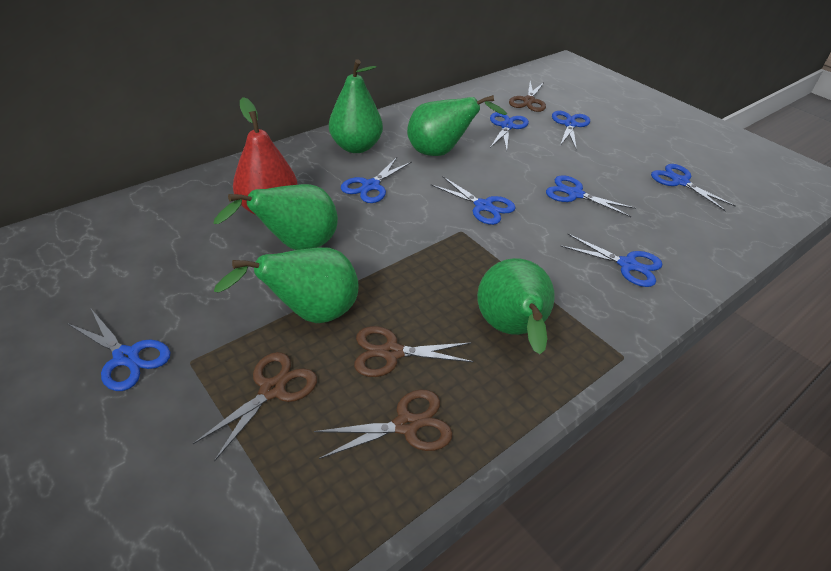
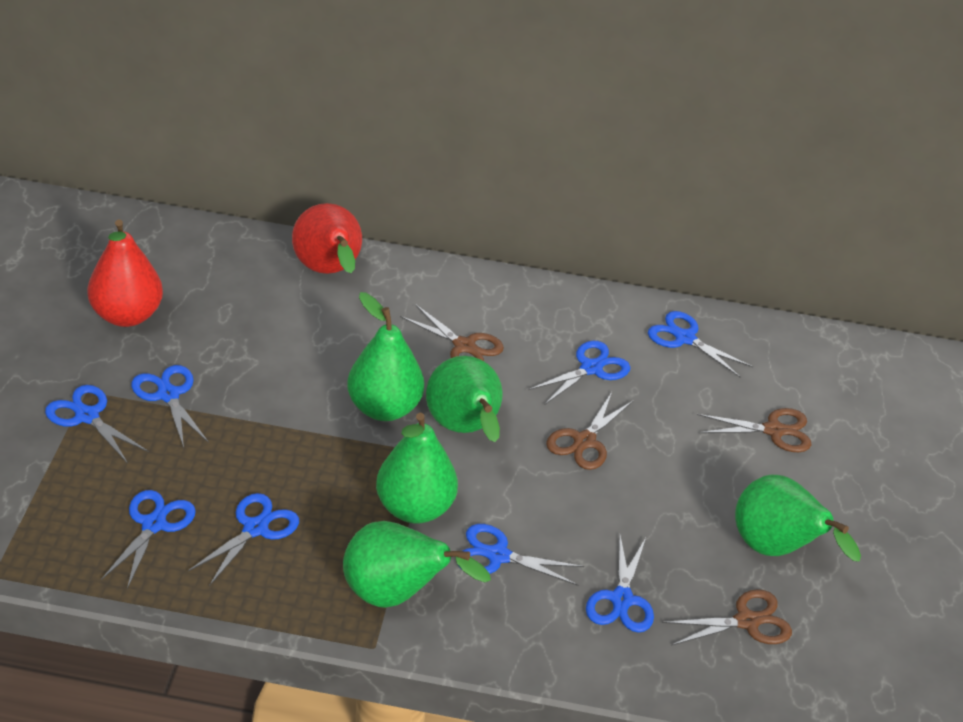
red pear: [233,97,298,215] = 1 -> [87,219,163,327] [292,203,362,274] = 2

